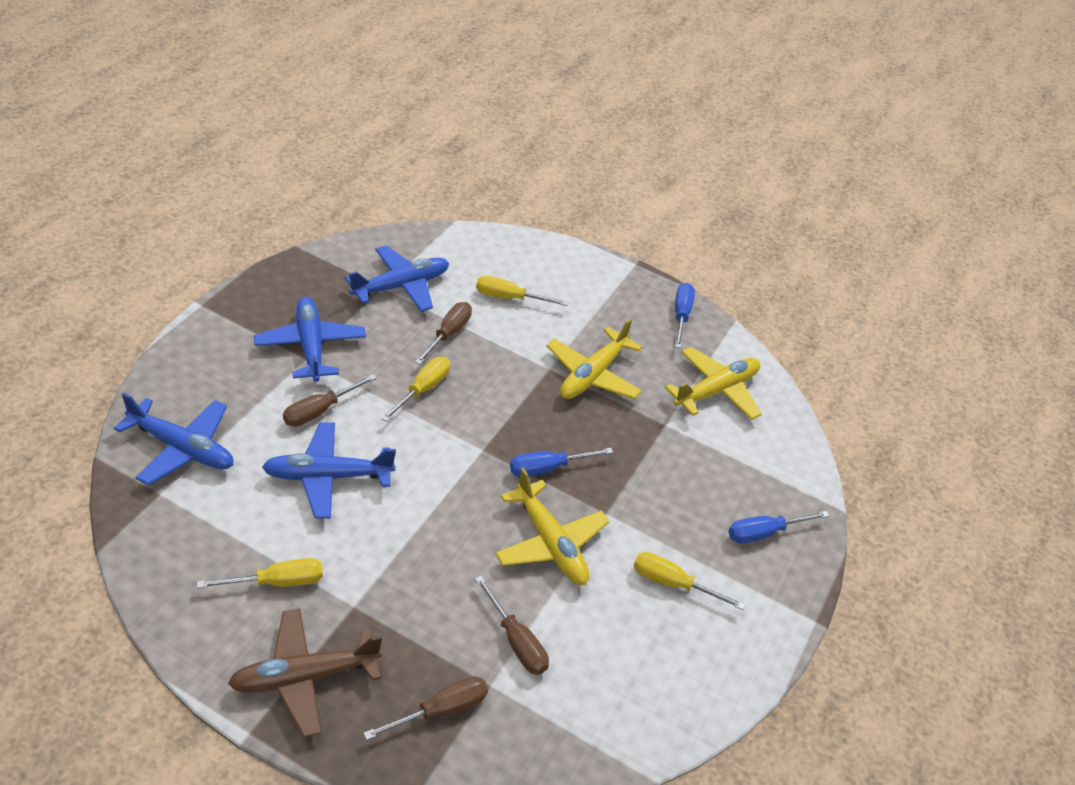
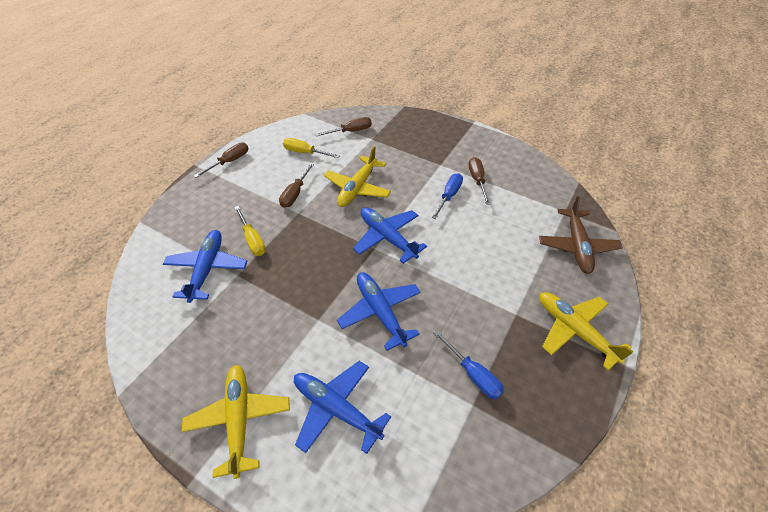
blue screwdriver: [510,448,613,477] [675,283,695,348] [728,511,829,543] = 3 -> [432,173,463,219] [434,330,504,399] = 2
yellow screwdriver: [197,558,323,588] [381,357,450,422] [476,276,568,306] [634,552,745,610] = 4 -> [234,206,266,256] [283,138,340,158] = 2

